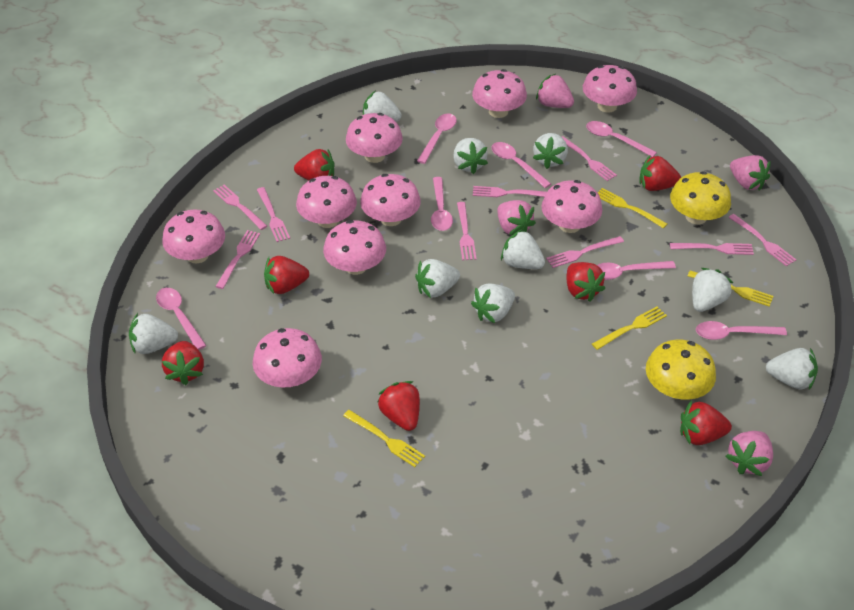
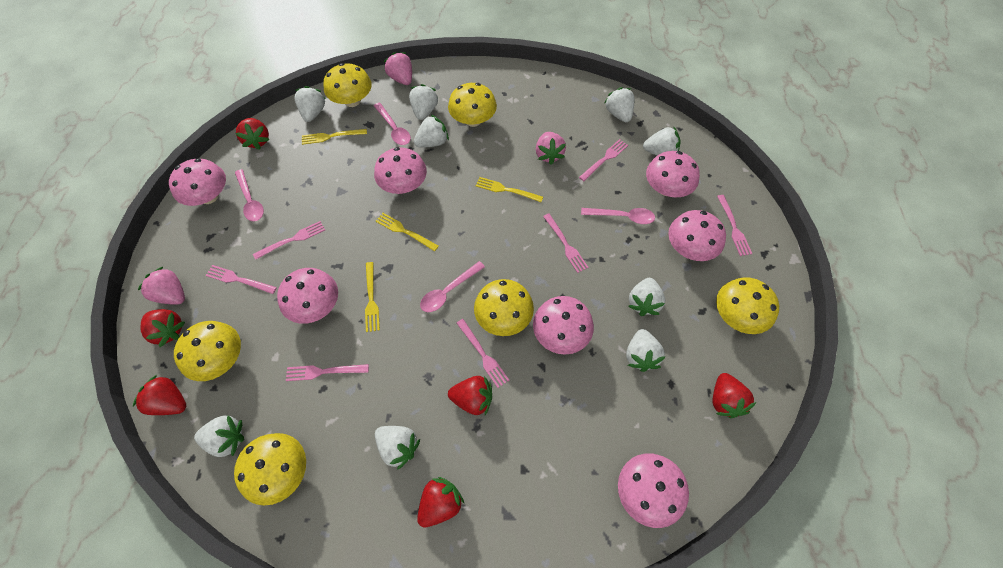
pink fork: [213,185,267,230] [215,230,260,289] [257,187,290,242] [457,202,477,260] [473,186,547,197] [546,236,624,268] [562,136,617,181] [670,243,754,255] [728,214,796,266] = 9 -> [205,265,277,294] [253,221,325,260] [286,364,369,381] [457,319,510,388] [543,214,589,273] [579,139,628,181] [717,195,752,256] = 7
pink mushroom: [162,210,225,263] [253,328,322,388] [296,176,357,228] [323,220,386,275] [346,113,403,163] [360,174,421,226] [472,69,527,118] [542,180,602,233] [583,65,637,113] = 9 -> [169,159,226,206] [277,268,338,324] [374,147,427,194] [533,296,594,355] [618,453,689,528] [646,151,700,197] [668,210,726,261] = 7
pink spoon: [156,288,207,350] [417,114,457,164] [431,177,453,231] [491,142,551,188] [586,121,657,157] [597,261,676,280] [696,321,787,340] = 7 -> [235,169,264,221] [374,102,411,145] [420,261,485,312] [581,208,655,224] = 4
pink strawberry: [498,200,536,236] [536,74,574,108] [726,431,773,476] [730,155,770,191] = 4 -> [138,267,185,305] [384,52,412,85] [536,132,566,165] = 3
red strawberry: [162,341,204,385] [264,256,309,294] [294,149,335,180] [377,381,420,431] [566,262,605,302] [639,156,681,191] [680,400,732,445] = 7 -> [133,375,186,415] [141,309,185,347] [235,118,270,150] [417,477,465,527] [448,376,492,415] [712,373,757,418] = 6
yellow mushroom: [646,340,716,400] [670,171,731,224] = 2 -> [174,321,241,381] [234,433,306,506] [323,63,372,107] [448,83,497,127] [474,279,534,336] [716,277,779,334] = 6

